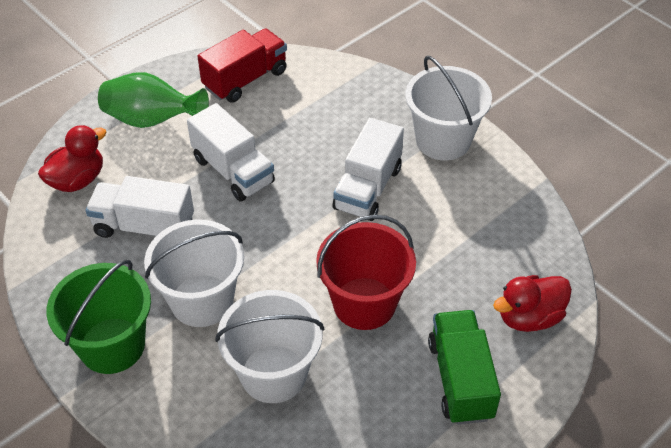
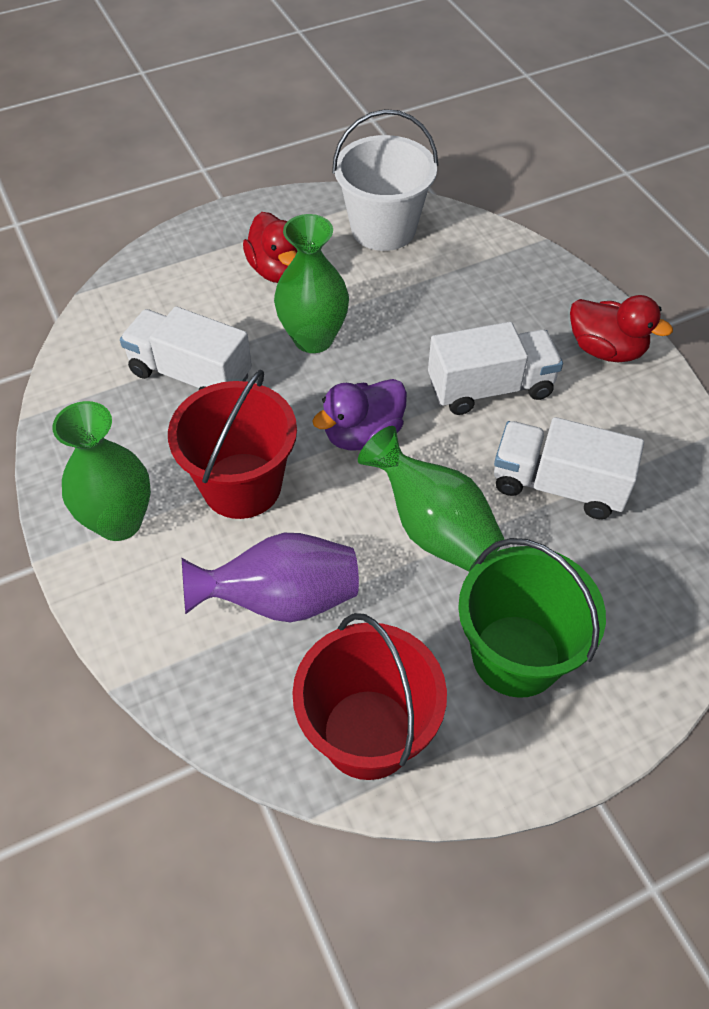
green truck: [428,310,501,425] = 1 -> none = 0
green vase: [98,72,209,128] = 1 -> [53,401,151,541] [274,214,349,353] [358,426,504,572] = 3
purple duck: none = 0 -> [312,379,407,450] = 1
purple vase: none = 0 -> [182,533,359,622] = 1
red bucket: [316,214,416,330] = 1 -> [168,370,297,519] [292,613,447,780] = 2
red truck: [197,29,287,103] = 1 -> none = 0
white bucket: [144,219,244,327] [215,290,324,403] [405,55,492,161] = 3 -> [332,109,438,251] = 1

